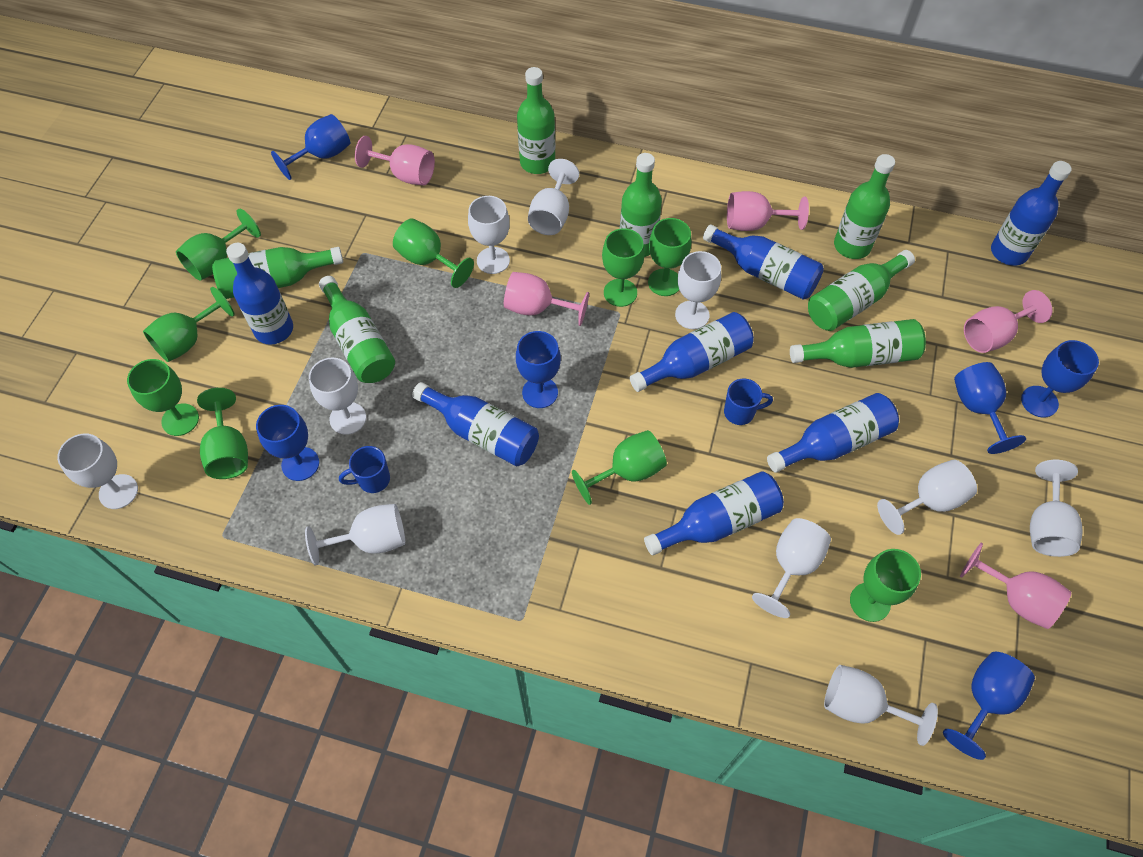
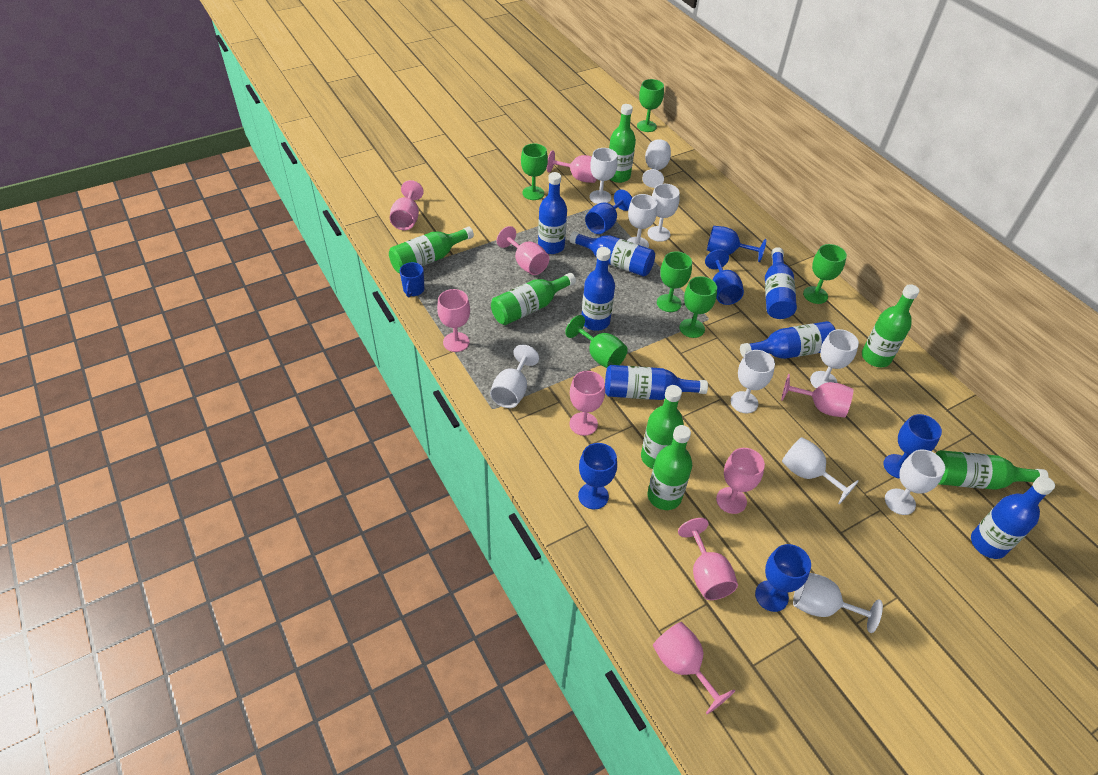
blue mug: [339,446,390,493] [724,379,773,425] = 2 -> [400,262,425,297] = 1
green goblet: [127,359,199,436] [143,287,235,362] [176,209,261,281] [197,388,248,479] [393,218,474,288] [572,430,667,505] [602,228,645,307] [648,218,691,296] [850,549,921,622] = 9 -> [521,143,548,200] [565,315,628,368] [637,79,664,132] [657,251,692,312] [679,276,717,338] [803,244,847,304] = 6
pink goblet: [355,136,435,185] [504,272,589,326] [727,191,809,231] [960,543,1071,629] [964,290,1052,353] = 5 -> [390,180,424,230] [437,289,470,352] [497,226,549,275] [547,150,597,183] [569,371,605,436] [653,622,735,714] [678,518,738,600] [716,448,765,514] [781,374,853,417] = 9

